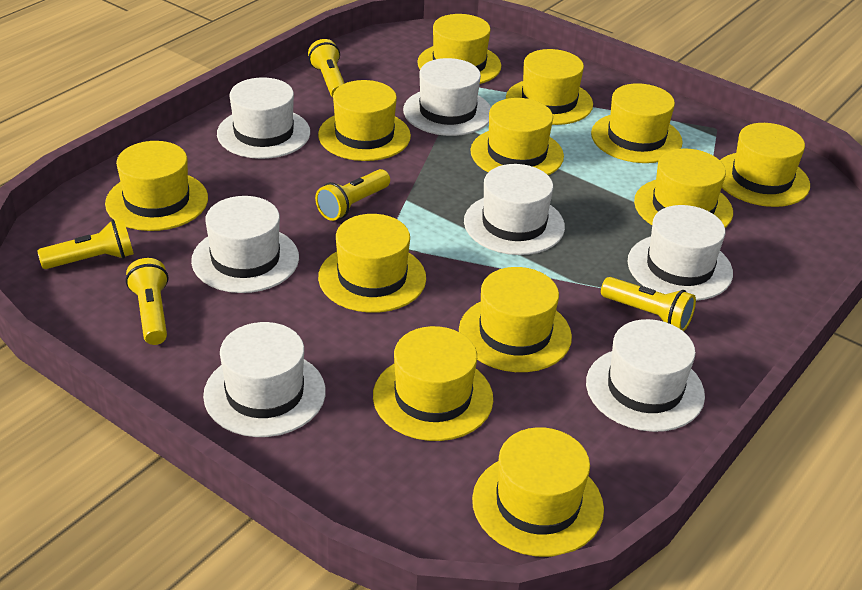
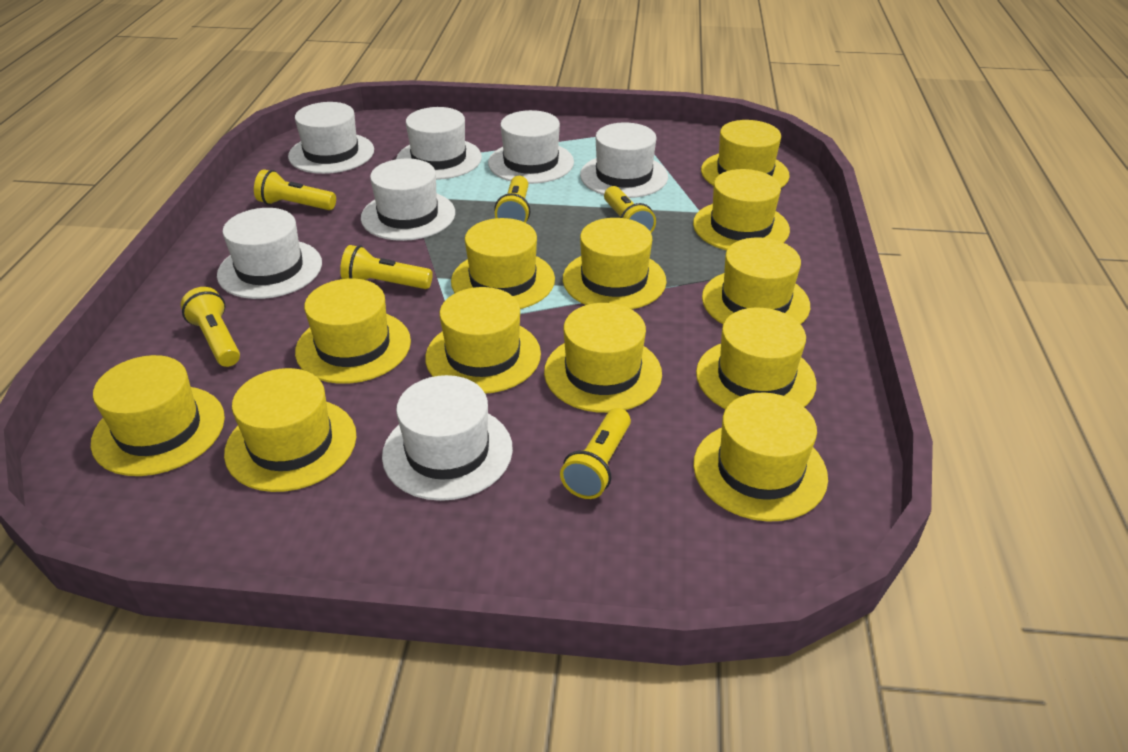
yellow flashlight: [37,218,134,269] [126,258,168,345] [308,39,345,97] [315,169,390,221] [601,277,696,331] = 5 -> [181,287,240,367] [254,169,336,210] [340,245,433,289] [494,176,530,223] [560,408,631,499] [604,186,656,233] = 6

